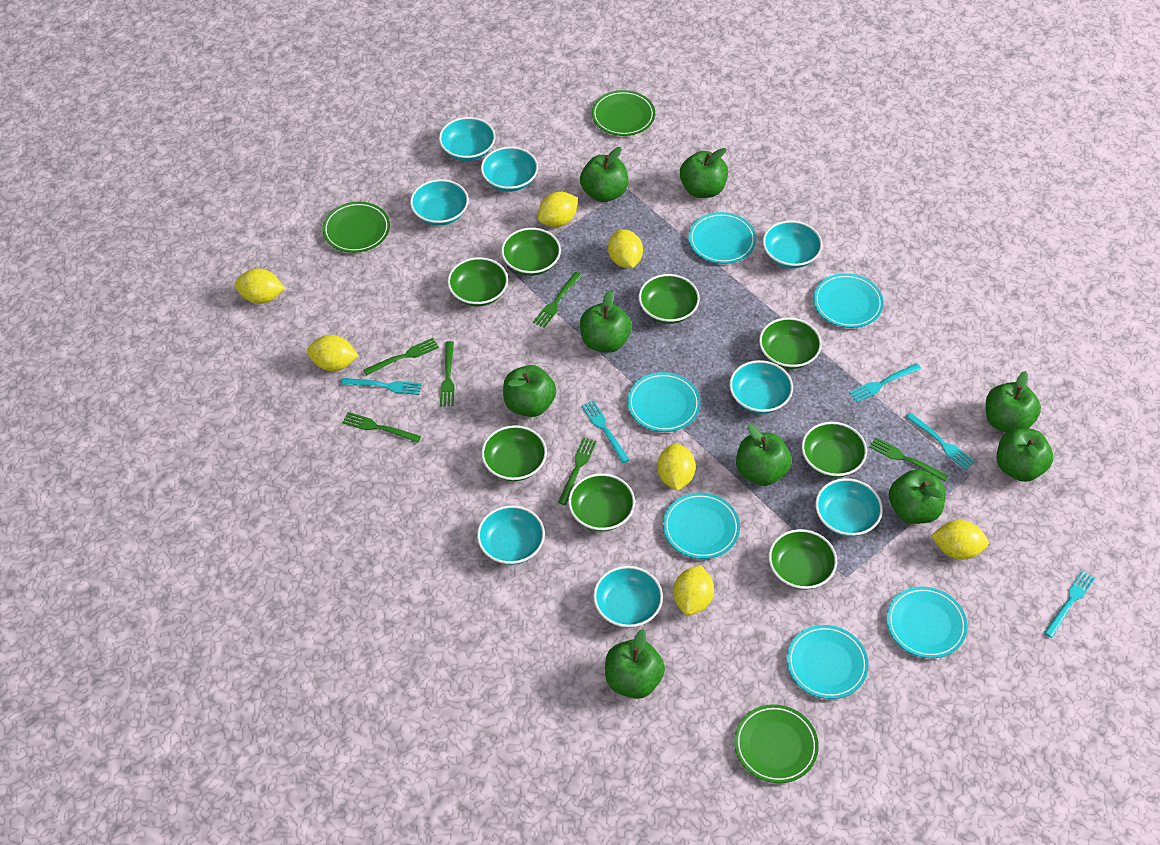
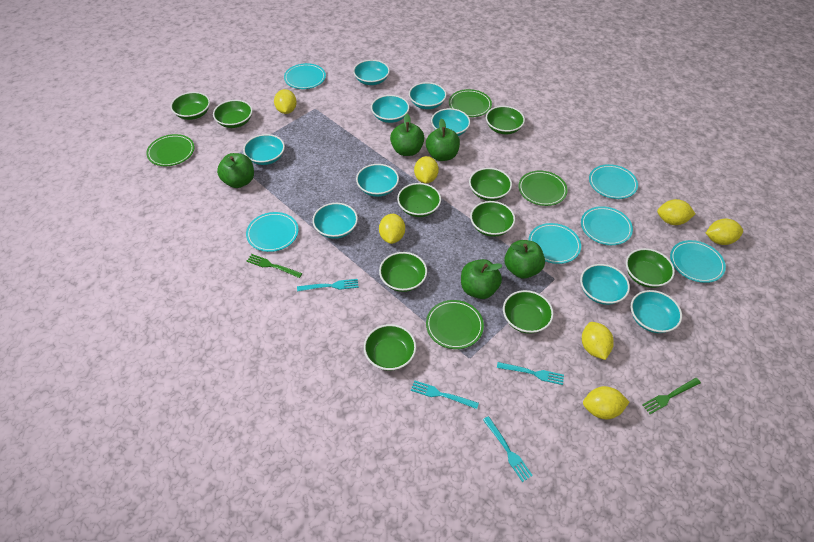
green apple: [503,365,556,417] [580,147,628,202] [580,290,632,353] [605,629,665,699] [680,148,728,198] [736,424,791,486] [889,470,946,524] [986,371,1041,433] [997,428,1053,482] = 9 -> [217,153,254,188] [390,114,424,156] [426,118,460,161] [461,259,503,299] [504,240,545,279] = 5
green bowl: [448,257,508,306] [481,425,547,481] [501,228,561,276] [568,473,635,531] [639,274,700,324] [759,317,822,369] [769,529,837,590] [802,422,867,478] = 8 -> [170,92,210,120] [213,100,253,128] [364,324,416,371] [379,252,427,292] [397,183,441,217] [469,168,512,201] [470,201,515,237] [486,106,525,134] [503,290,554,334] [626,248,675,288] = 10
green fork: [342,412,421,443] [363,338,439,376] [440,341,455,406] [533,272,581,328] [558,437,597,505] [869,437,948,482] = 6 -> [247,254,302,278] [642,378,701,414] = 2
green plate: [322,202,390,253] [592,90,655,136] [734,704,819,783] = 3 -> [146,134,195,166] [426,300,484,349] [449,89,492,117] [518,170,568,206] = 4
turquoise bowl: [410,179,469,226] [439,117,496,161] [477,505,545,565] [481,147,538,192] [593,566,663,628] [729,360,793,414] [763,220,823,268] [815,478,883,537] = 8 -> [243,134,285,165] [312,203,358,239] [353,60,390,85] [356,164,399,197] [371,95,409,123] [409,82,447,109] [431,108,470,136] [580,264,630,305] [631,290,682,333] = 9
turquoise fork: [341,378,422,395] [581,400,629,463] [849,363,921,402] [906,413,975,470] [1044,570,1095,638] = 5 -> [297,279,359,292] [411,380,479,409] [483,416,533,482] [497,362,564,385] = 4

